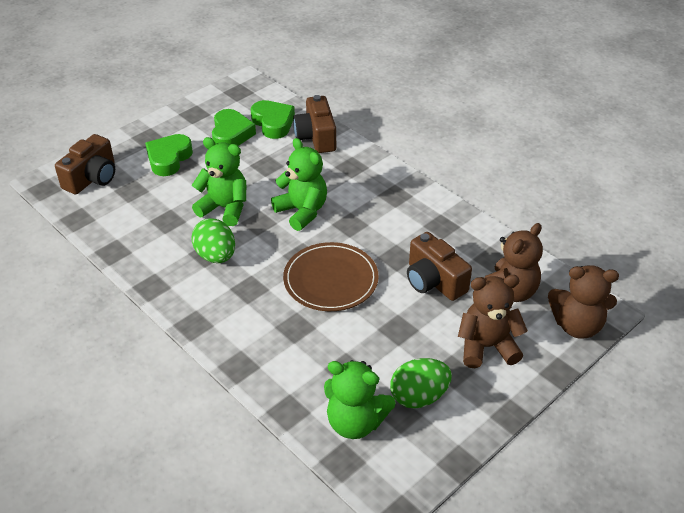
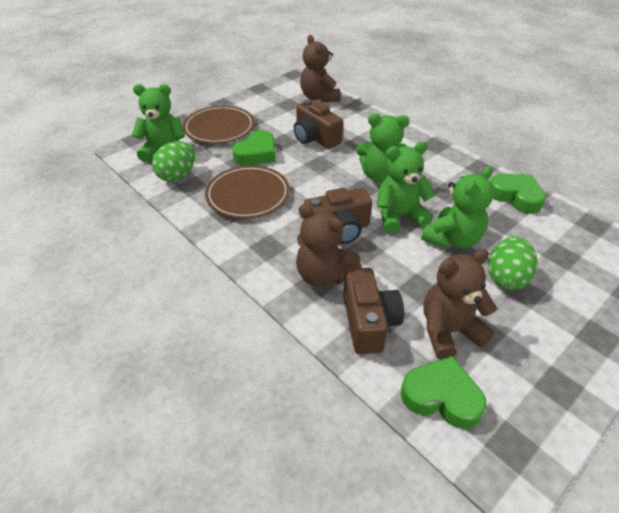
brown plate: [283,242,379,311] = 1 -> [183,106,255,144] [205,165,290,219] = 2
green teddy bear: [192,137,247,226] [271,138,327,231] [324,360,396,439] = 3 -> [132,84,185,162] [356,113,409,183] [377,142,435,234] [421,166,494,248] = 4

